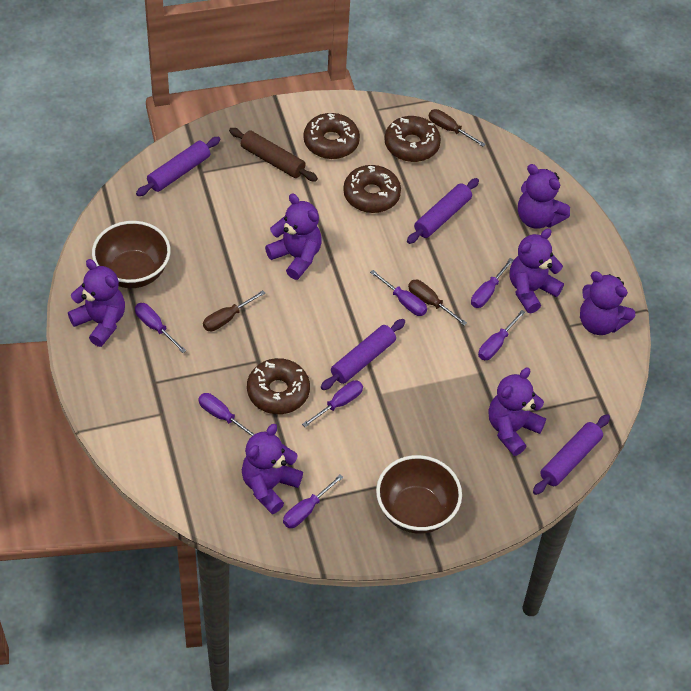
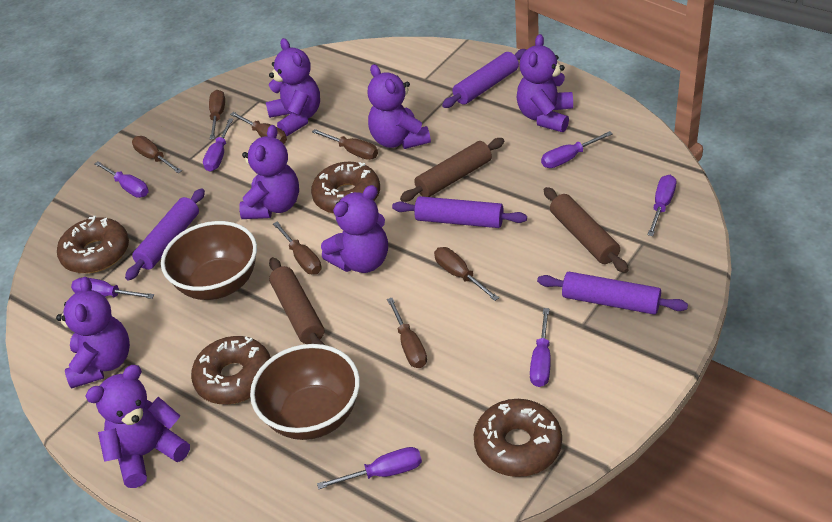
brown rolling pin: [229,128,318,181] = 1 -> [269,257,325,345] [400,138,504,202] [544,187,629,273] = 3
brown screwdriver: [203,290,266,331] [408,280,467,325] [429,109,486,147] = 3 -> [132,136,182,173] [209,90,225,139] [230,112,287,144] [273,222,322,274] [312,129,378,160] [387,298,427,368] [434,247,499,301] = 7

